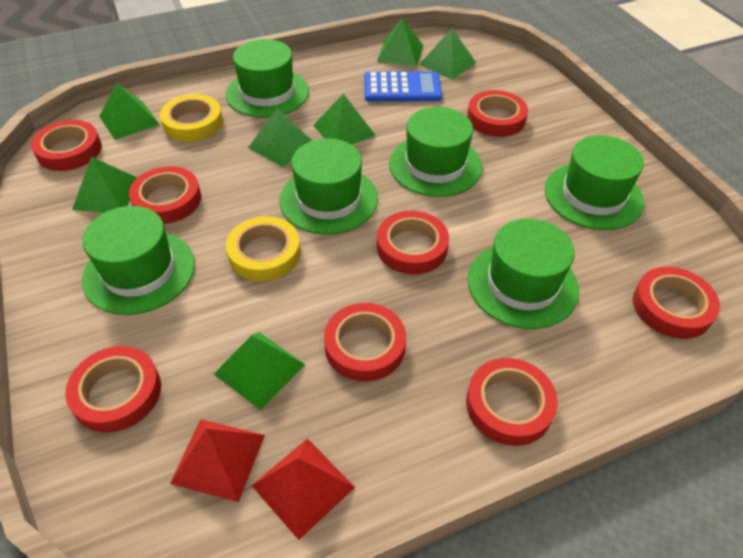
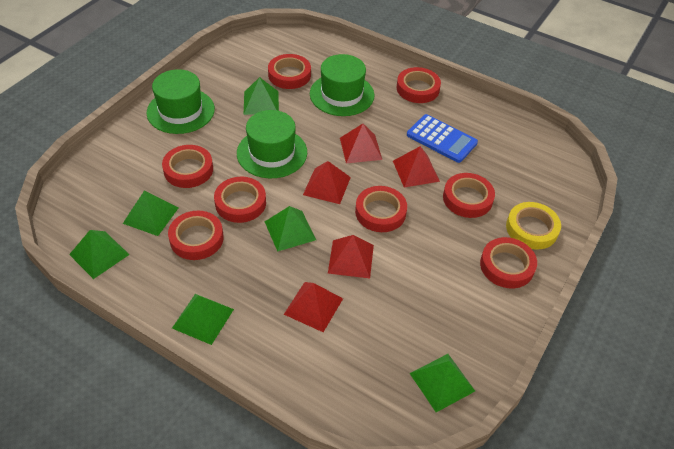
green hat: [82,206,195,315] [226,39,309,118] [279,138,378,235] [389,107,482,197] [468,219,579,329] [545,135,644,230] = 6 -> [146,69,215,134] [237,110,307,178] [310,54,374,116] = 3
green pyramid: [72,157,137,213] [99,83,159,140] [214,332,305,410] [248,109,312,167] [313,94,376,145] [377,18,423,67] [419,28,476,80] = 7 -> [69,230,130,279] [123,190,179,236] [172,294,234,345] [244,77,279,115] [265,206,316,252] [410,354,475,412] = 6
red pyramid: [170,419,265,502] [252,438,355,540] = 2 -> [284,282,343,332] [303,161,351,204] [328,235,374,278] [340,124,382,163] [393,146,440,188] = 5
yellow tape: [160,94,223,142] [226,216,301,281] = 2 -> [506,202,561,250] = 1

